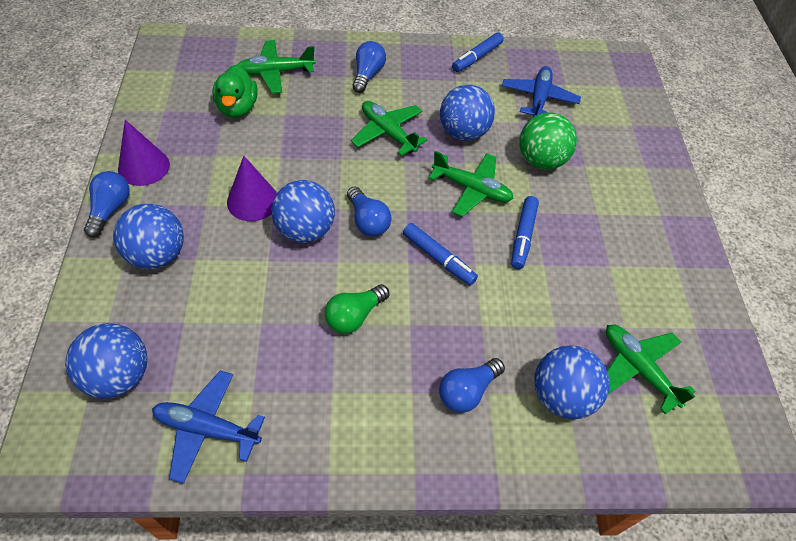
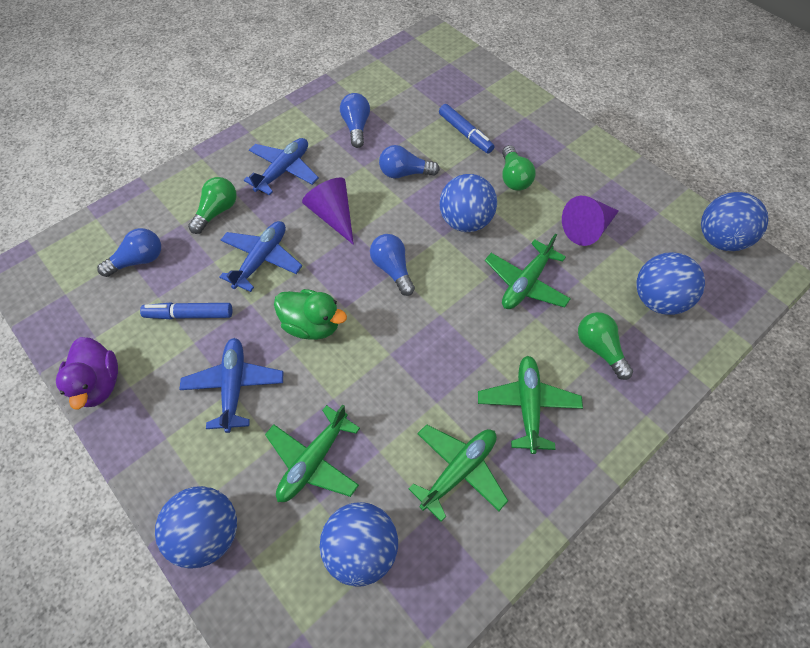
blue marker: [403,223,478,285] [452,32,504,72] [511,196,539,269] = 3 -> [140,302,233,319] [439,104,494,154] = 2
blue plane: [152,370,265,484] [502,66,581,117] = 2 -> [179,338,283,433] [220,221,302,292] [244,138,319,195] = 3
green ball: [519,113,577,170] = 1 -> none = 0
green light bulb: [325,284,389,334] = 1 -> [188,177,237,234] [502,145,536,191] [578,312,633,380] = 3
purple duck: none = 0 -> [56,337,118,410] = 1

